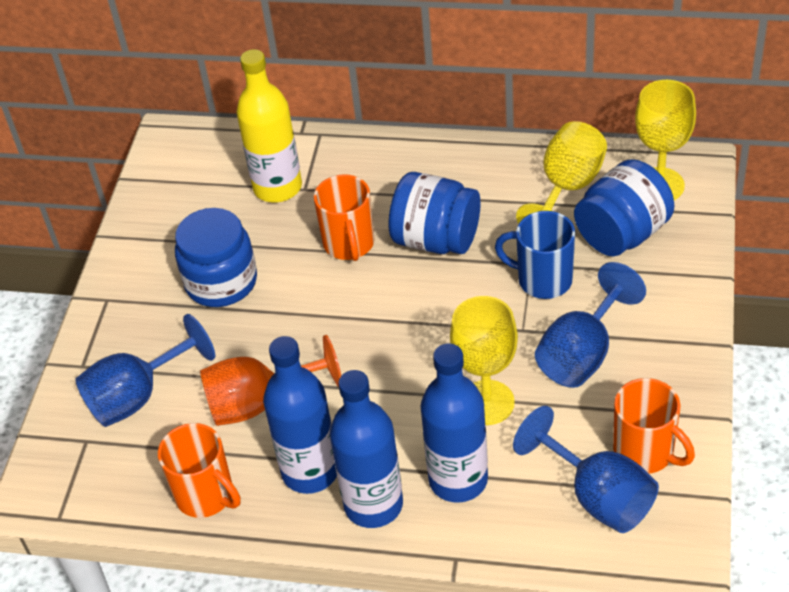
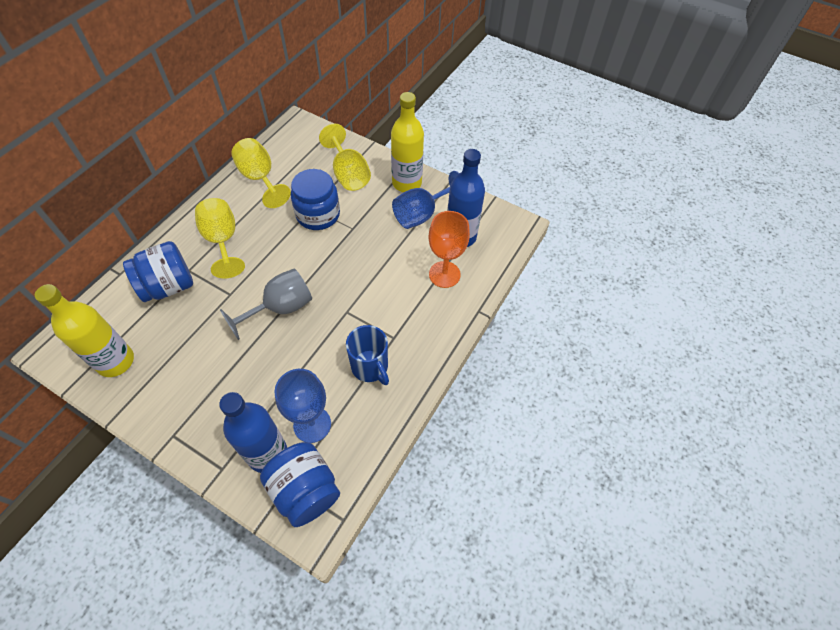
blue bottle: [263,336,337,494] [330,370,403,528] [421,343,488,503] = 3 -> [219,392,287,473] [447,149,485,247] = 2
blue goblet: [75,314,215,427] [513,406,659,533] [535,262,646,388] = 3 -> [274,369,331,443] [392,171,459,229] = 2
grey goblet: none = 0 -> [220,268,312,340] = 1
orange mug: [158,423,241,518] [314,174,375,261] [613,378,695,474] = 3 -> none = 0
yellow bottle: [236,49,302,202] = 1 -> [35,284,134,377] [391,92,424,192] = 2

